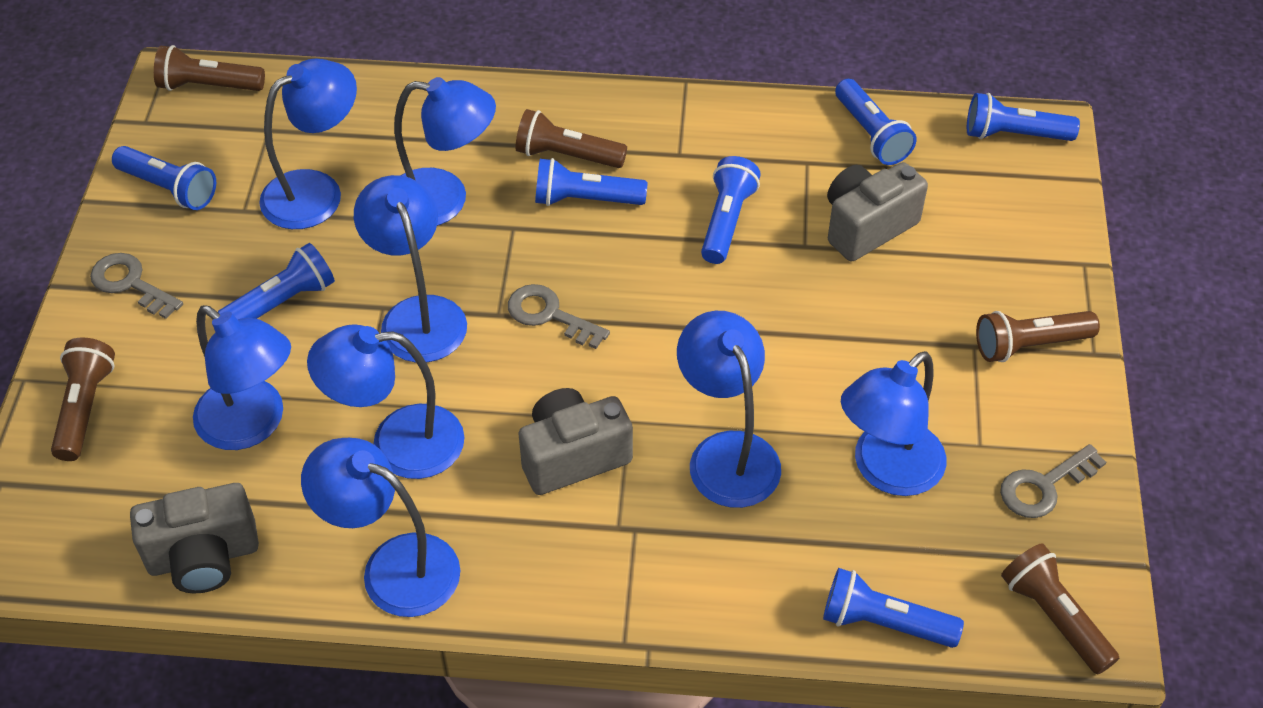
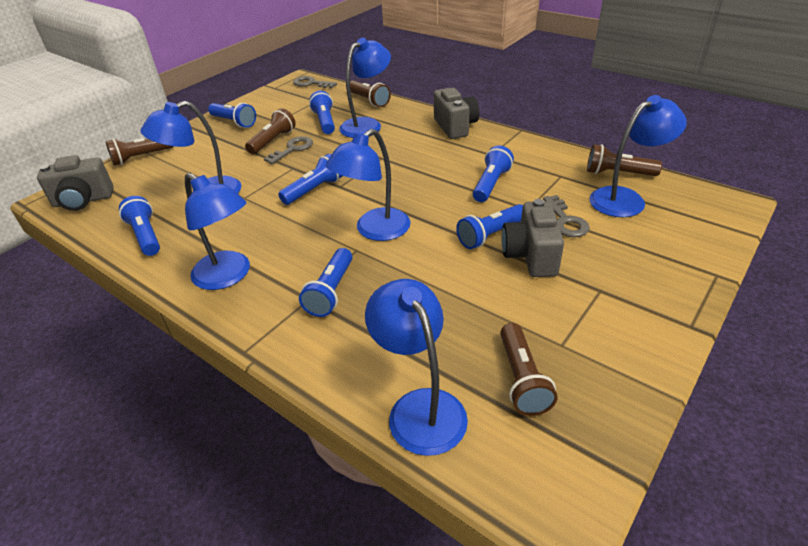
blue lamp: [193,305,291,450] [259,59,357,229] [301,438,460,617] [307,324,465,479] [354,175,467,363] [394,77,496,226] [677,311,781,508] [841,351,946,496] = 8 -> [140,101,242,193] [185,172,250,290] [326,129,411,241] [339,38,391,138] [365,279,468,456] [589,95,687,217] = 6

